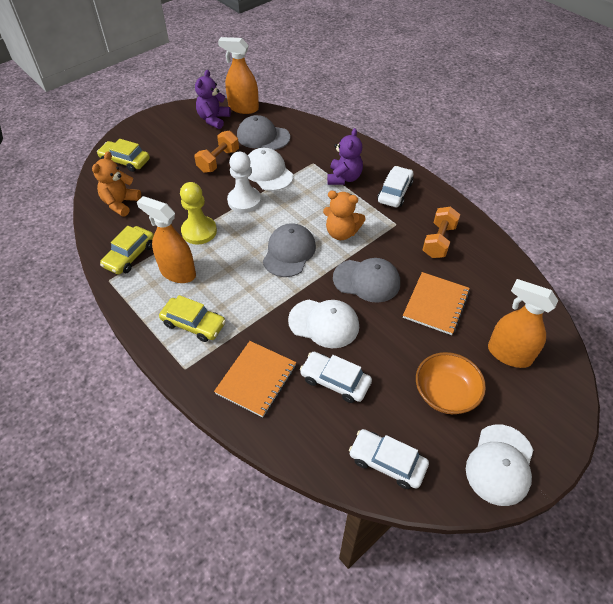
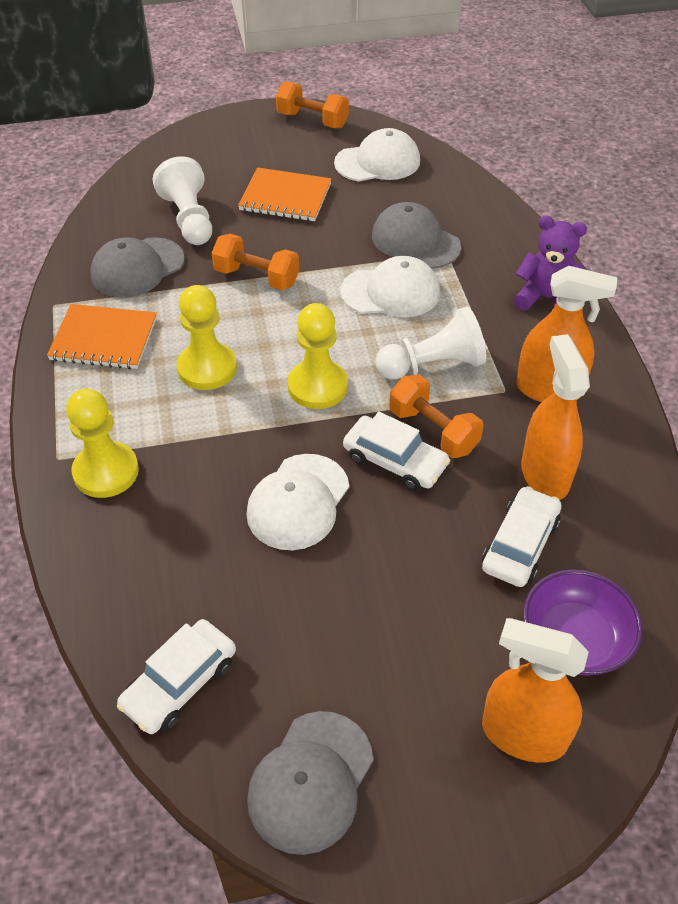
orange bowl: [416,352,486,414] = 1 -> none = 0
orange dumbbell: [194,131,239,173] [423,206,460,258] = 2 -> [212,234,299,290] [276,81,349,128] [389,374,484,458] = 3
orange teddy bear: [92,151,141,217] [323,191,366,240] = 2 -> none = 0
purple bowl: none = 0 -> [523,569,643,676] = 1
purple teddy bear: [195,70,231,129] [327,128,363,185] = 2 -> [514,216,587,311] = 1
white pawn: [227,152,261,213] = 1 -> [153,156,212,245] [375,307,486,380] = 2
yellow car: [97,139,150,172] [100,226,154,275] [159,295,226,342] = 3 -> none = 0
yellow pawn: [180,182,217,245] = 1 -> [66,389,139,498] [177,285,237,390] [287,303,348,409] = 3

